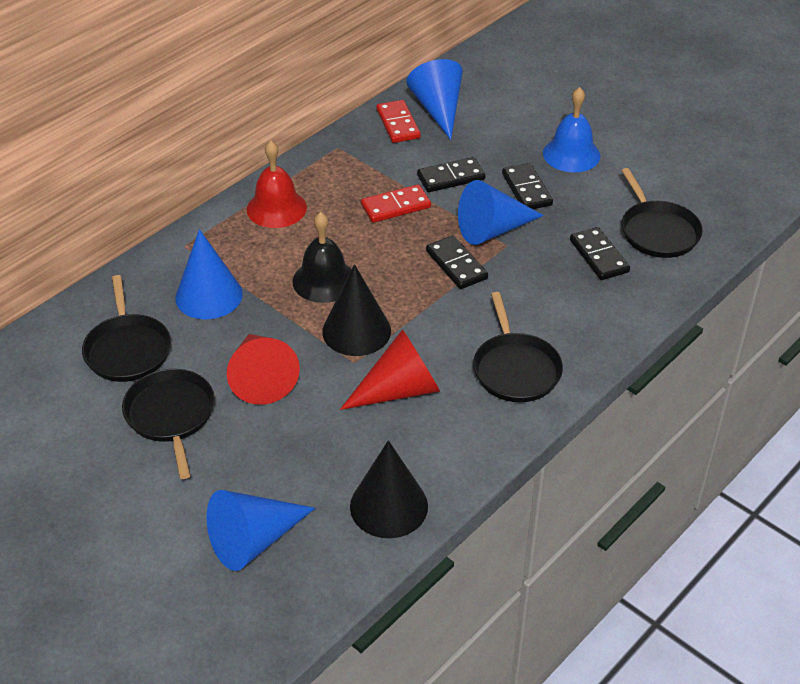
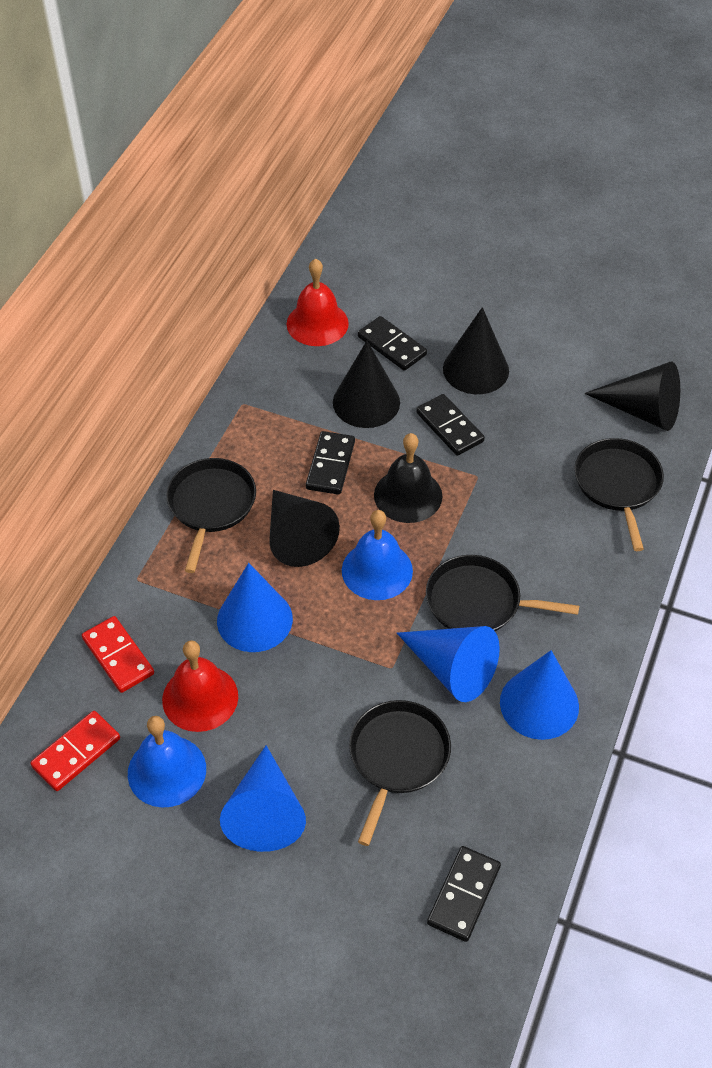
black cone: [322,264,391,356] [350,440,428,538] = 2 -> [269,490,340,567] [333,341,400,428] [443,307,509,394] [584,361,680,431] = 4
blue bell: [543,87,600,172] = 1 -> [128,716,206,807] [342,510,413,600] = 2
red bell: [247,140,307,228] = 1 -> [162,640,238,732] [287,258,349,346] = 2
red cone: [227,334,300,405] [340,329,440,410] = 2 -> none = 0

